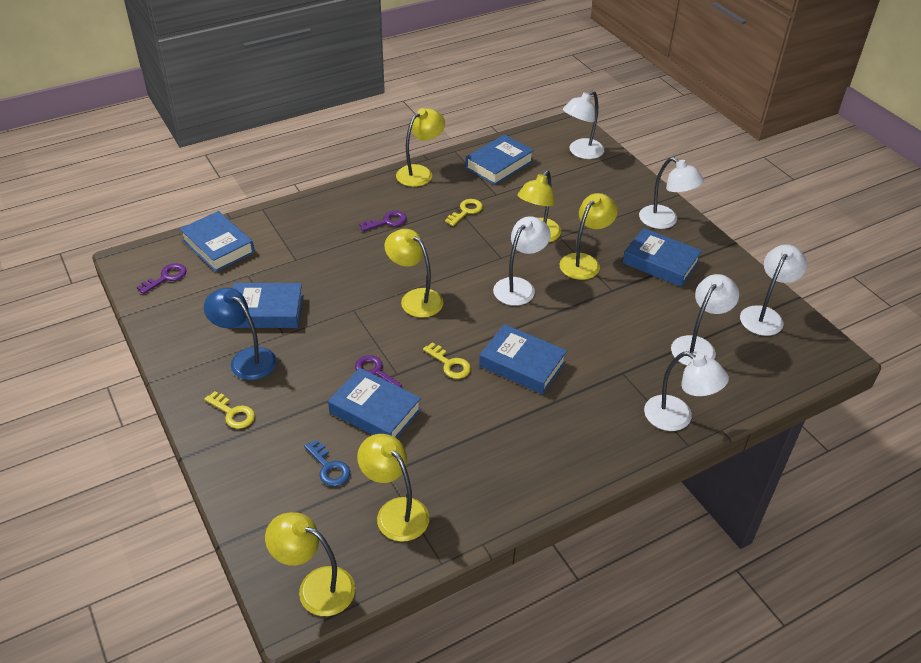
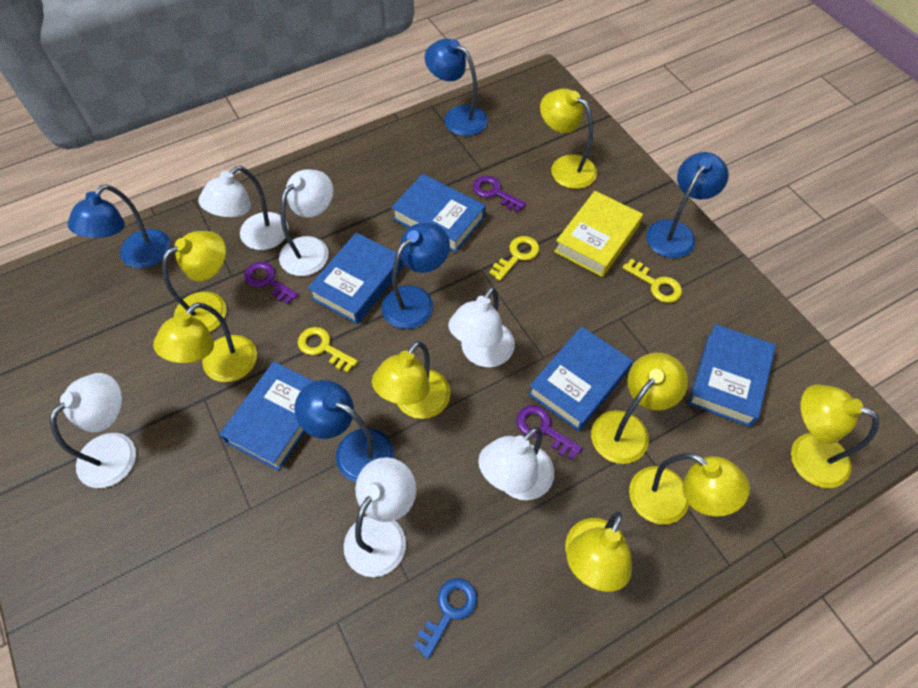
blue book: [180,211,255,272] [233,283,303,328] [328,368,421,438] [466,134,534,185] [479,324,567,394] [622,228,702,287] = 6 -> [219,361,314,471] [308,232,404,324] [391,174,486,253] [528,326,633,431] [688,324,776,427] = 5
blue lamp: [204,288,277,380] = 1 -> [67,184,170,268] [295,380,394,482] [381,223,450,329] [425,38,488,136] [646,152,729,258] = 5
yellow book: none = 0 -> [554,191,643,277] = 1
yellow lamp: [265,512,355,616] [357,434,429,542] [384,229,443,318] [396,108,445,187] [518,171,561,243] [560,193,618,280] = 6 -> [153,302,257,382] [162,231,227,332] [372,341,451,419] [540,88,597,189] [565,511,632,592] [591,352,688,464] [629,453,750,525] [791,384,879,488] = 8

